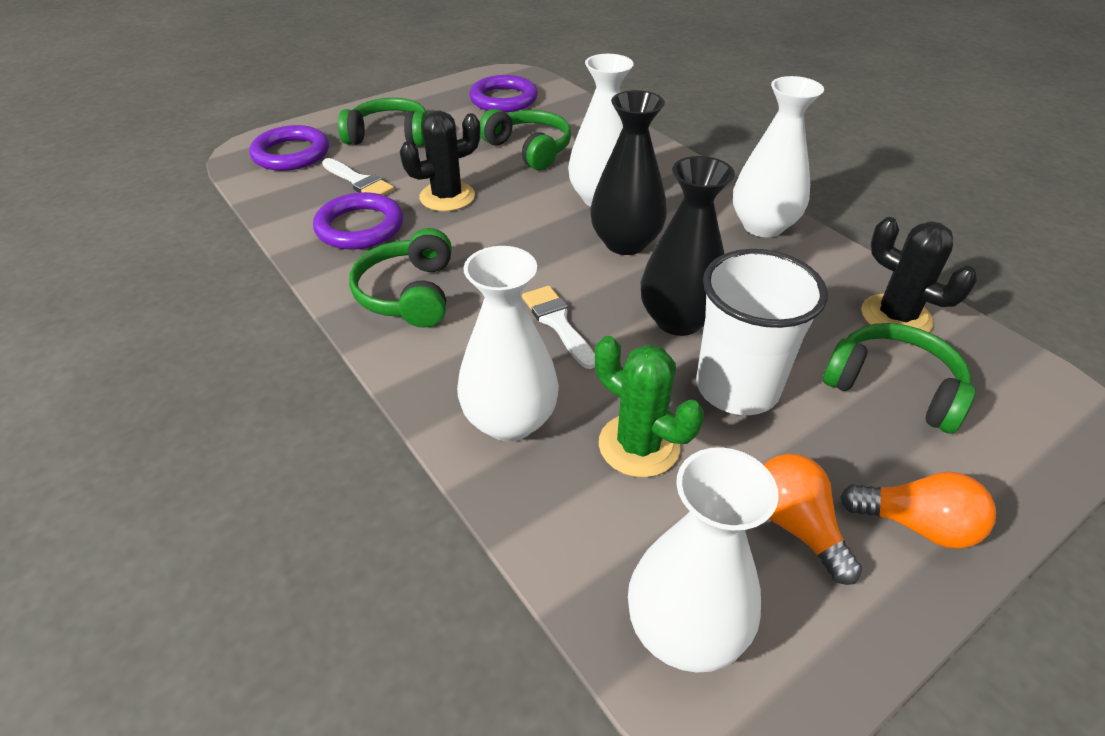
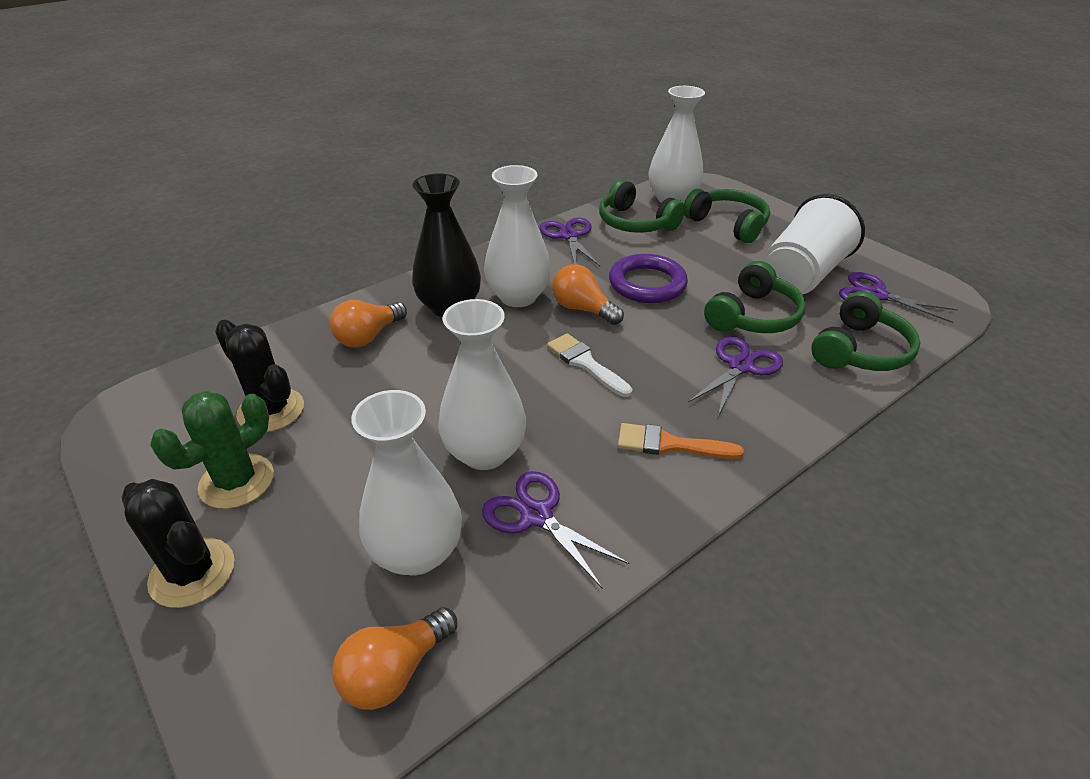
black vase: [590,90,667,255] [641,156,735,336] = 2 -> [412,173,481,317] = 1
orange brush: none = 0 -> [618,423,744,459] = 1
orange light bulb: [764,454,862,585] [840,472,996,549] = 2 -> [330,300,407,348] [332,607,457,710] [552,264,624,325] = 3
purple ring: [249,125,329,171] [313,192,403,250] [469,75,538,112] = 3 -> [609,254,688,303] = 1
purple scissors: none = 0 -> [482,471,629,588] [540,217,600,266] [688,336,783,416] [839,272,958,323] = 4
white brush: [322,158,394,195] [522,286,595,369] = 2 -> [547,333,633,397] = 1

